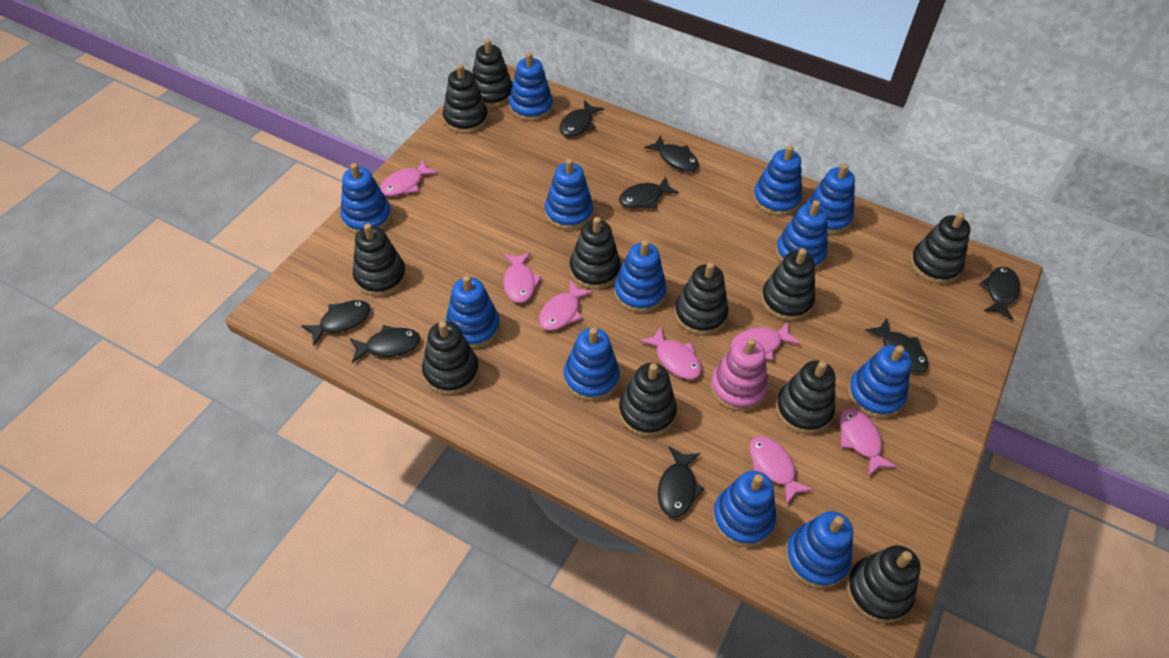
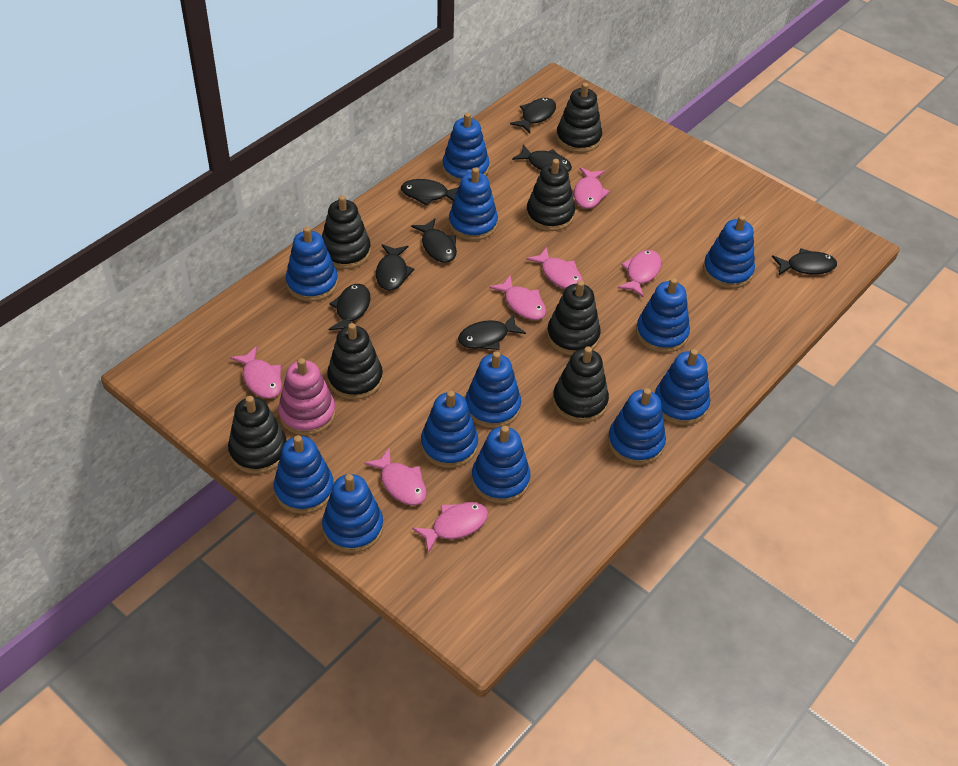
black stacking toy: [353,223,406,296] [422,321,479,395] [443,64,488,133] [473,39,513,107] [570,217,621,289] [619,363,677,437] [674,262,729,335] [761,248,815,321] [776,360,836,434] [846,545,921,623] [910,212,971,284] = 11 -> [228,396,287,474] [322,195,371,269] [327,323,383,400] [526,159,575,231] [547,280,601,355] [553,346,609,423] [556,83,602,153] = 7

